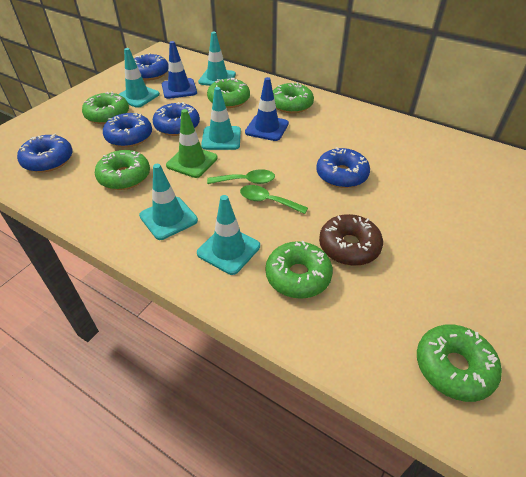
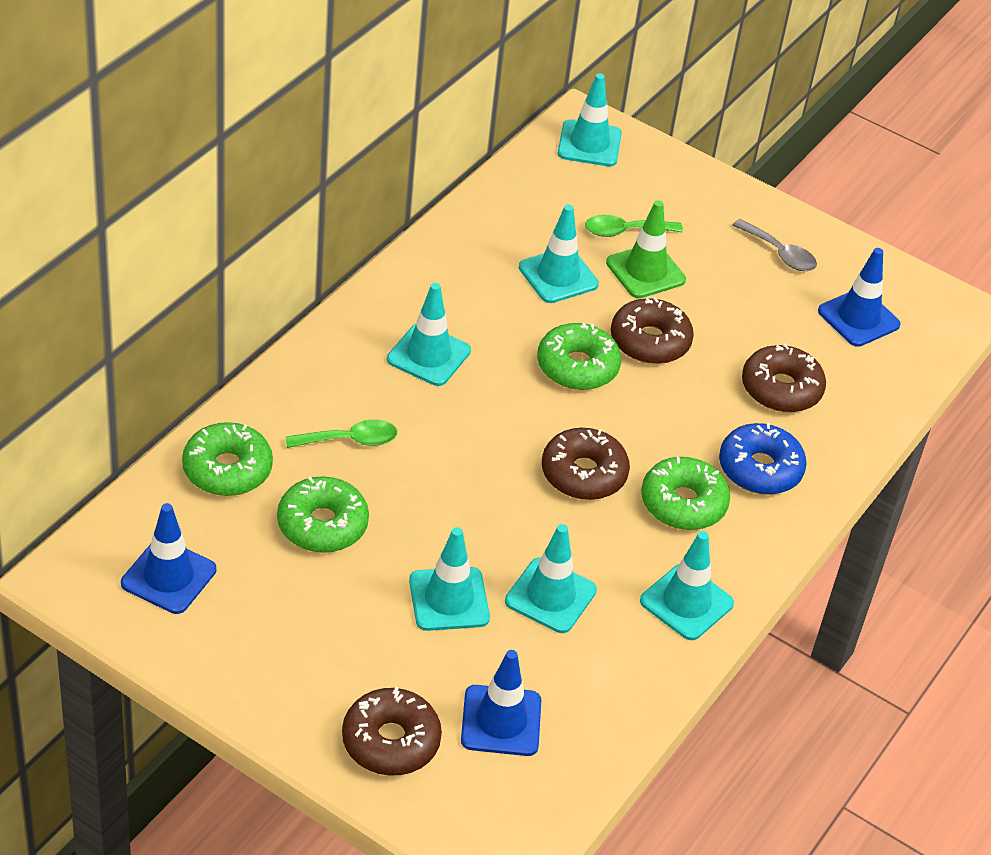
blue donut: [17,134,73,173] [103,113,152,147] [134,53,169,81] [153,102,200,136] [316,147,370,188] = 5 -> [719,423,807,495] = 1
blue traffic cone: [162,41,197,99] [245,77,289,141] = 2 -> [121,503,216,614] [461,650,541,756] [818,248,901,347] = 3
brown donut: [319,214,383,266] = 1 -> [342,687,442,776] [542,428,630,500] [611,297,694,364] [742,344,826,412] = 4
green donut: [82,91,129,124] [95,150,150,190] [207,78,250,108] [266,241,333,299] [273,82,314,113] [417,324,502,402] = 6 -> [182,422,273,496] [277,477,369,553] [537,323,621,390] [641,457,730,530] = 4
grey spoon: none = 0 -> [732,219,817,271] = 1
turquoise traffic cone: [119,48,160,108] [139,164,198,240] [197,195,260,275] [198,32,236,86] [201,87,241,150] = 5 -> [387,283,471,386] [409,527,490,631] [505,524,597,633] [519,204,599,303] [558,73,622,167] [640,531,734,640] = 6

